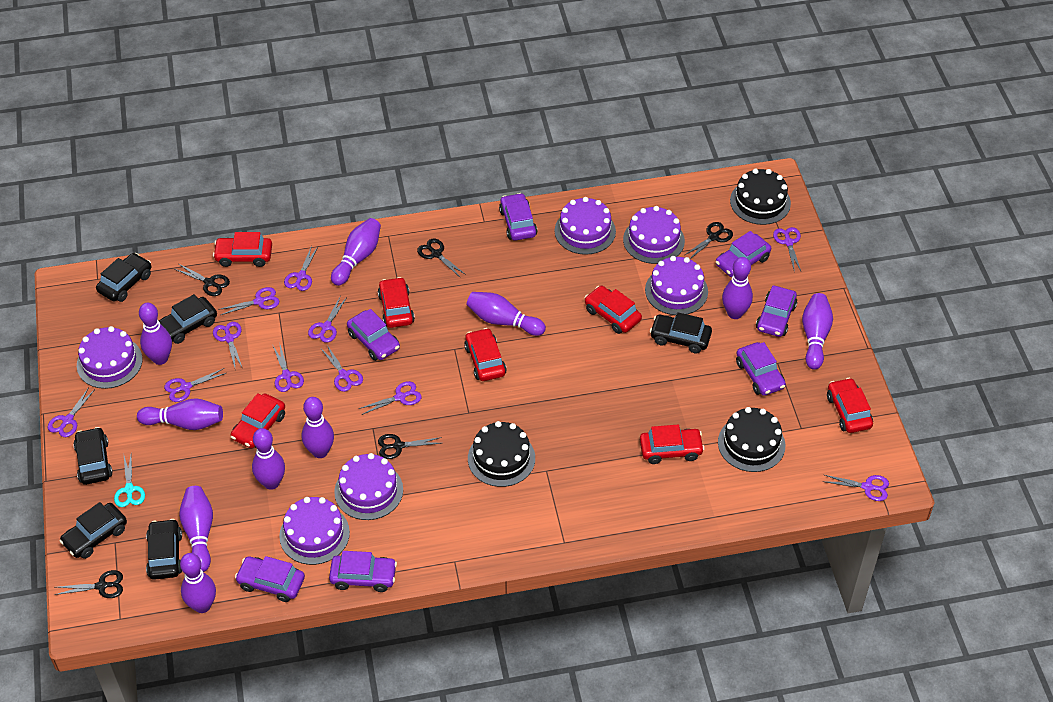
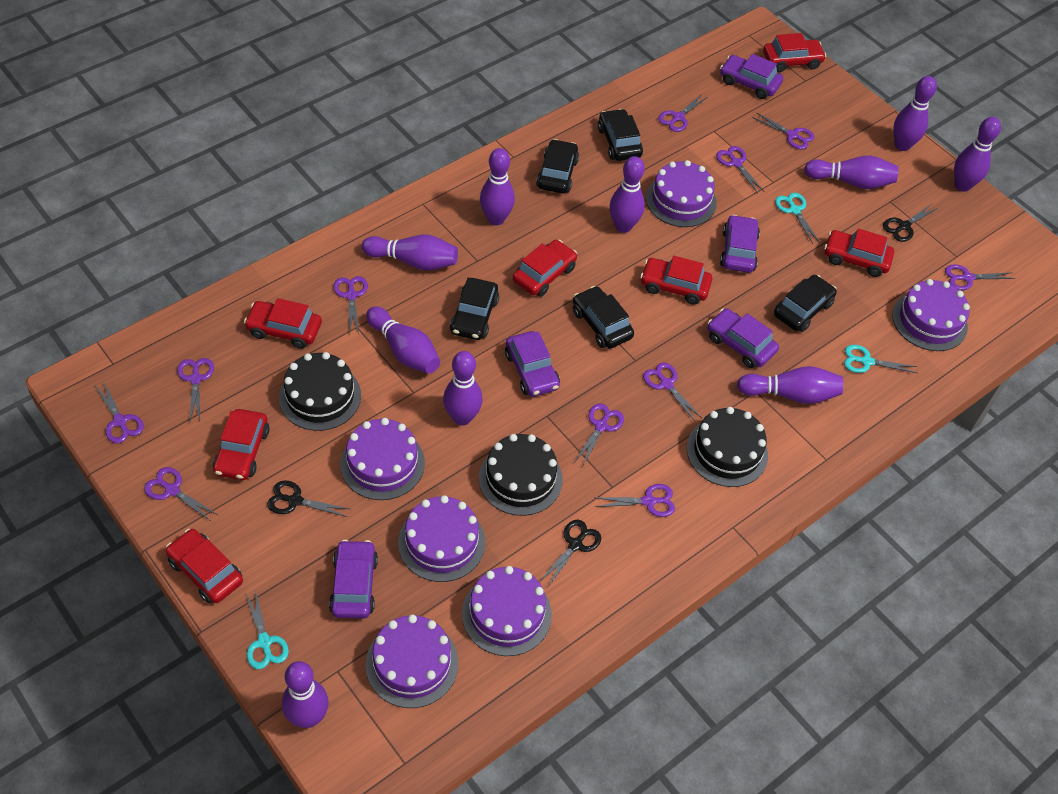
black car: [60,502,127,559] [73,427,113,485] [96,253,151,302] [146,519,182,580] [159,294,217,344] [650,312,712,354] = 6 -> [450,278,499,340] [536,139,579,193] [573,286,634,349] [598,109,643,161] [774,275,837,332] = 5
black scissors: [54,570,123,598] [175,264,230,296] [378,434,442,459] [417,239,466,278] [685,222,733,259] = 5 -> [267,480,349,517] [539,520,601,588] [883,204,938,242] = 3
purple car: [235,556,305,602] [329,551,397,592] [347,309,400,361] [499,193,537,241] [716,231,771,277] [736,342,786,396] [756,285,797,337] = 7 -> [329,540,378,619] [505,331,560,397] [707,308,779,368] [720,54,783,99] [720,215,760,273] = 5
turquoise scissors: [114,455,145,507] = 1 -> [245,590,289,669] [775,193,820,244] [844,345,918,373] = 3

